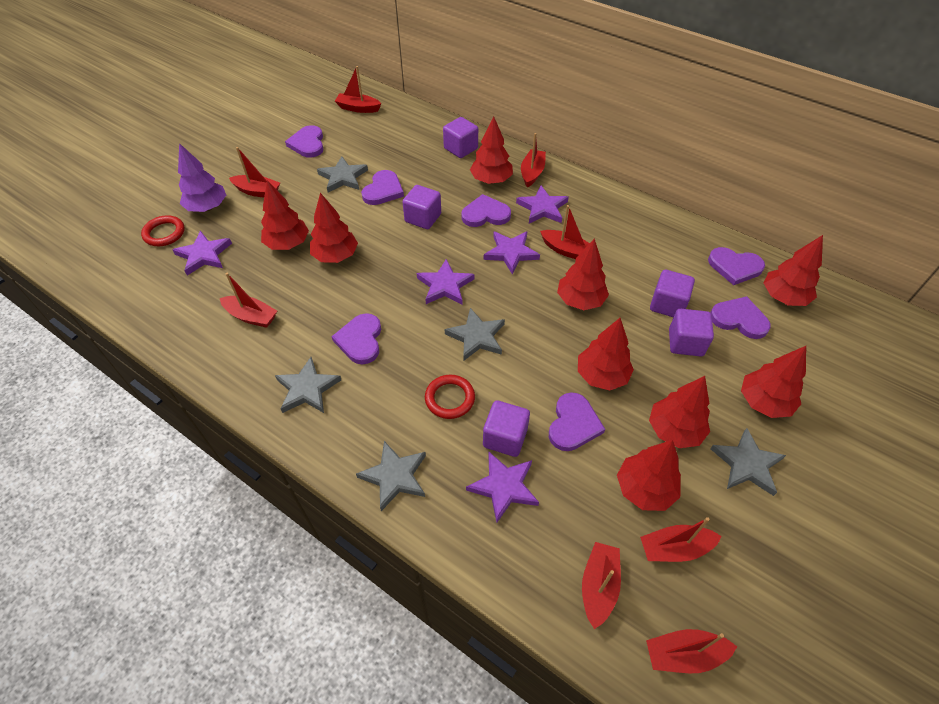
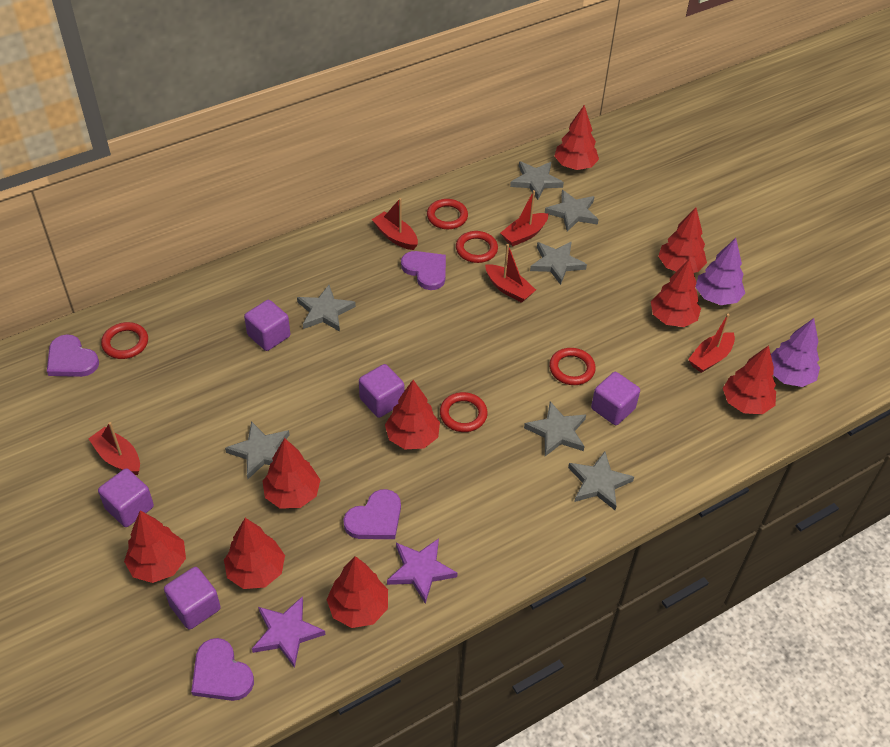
grey star: [275,357,341,413] [317,156,368,192] [356,441,426,511] [445,308,505,361] [710,428,786,496] = 5 -> [225,421,289,479] [297,285,356,332] [510,161,564,200] [524,401,586,456] [530,241,587,285] [545,190,599,231] [568,451,634,510] = 7
purple heart: [285,125,324,158] [331,313,381,364] [361,170,404,205] [461,194,511,227] [549,392,605,451] [708,247,765,285] [710,296,771,339] = 7 -> [47,334,99,377] [191,638,254,701] [343,489,401,539] [401,251,446,290] = 4
purple star: [173,231,232,276] [417,259,474,304] [466,452,539,523] [484,232,540,274] [516,186,569,223] = 5 -> [252,596,326,668] [387,538,458,604] = 2
purple tree: [178,143,226,212] = 1 -> [696,238,745,305] [771,318,820,387] = 2
red boat: [220,273,277,328] [229,147,280,197] [335,66,382,113] [521,133,546,187] [540,205,589,259] [582,542,621,629] [640,517,722,562] [646,629,737,673] = 8 -> [88,422,140,475] [372,198,418,250] [485,244,536,303] [501,190,548,246] [688,314,735,373] = 5
red ring: [141,215,185,246] [425,375,475,419] = 2 -> [101,322,148,359] [427,199,468,229] [440,392,488,432] [456,231,498,263] [549,348,596,385] = 5

